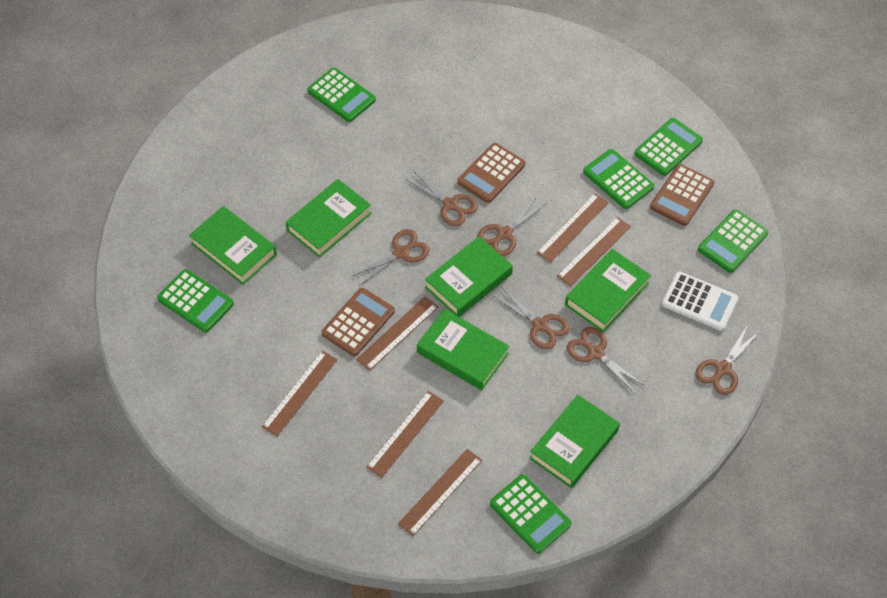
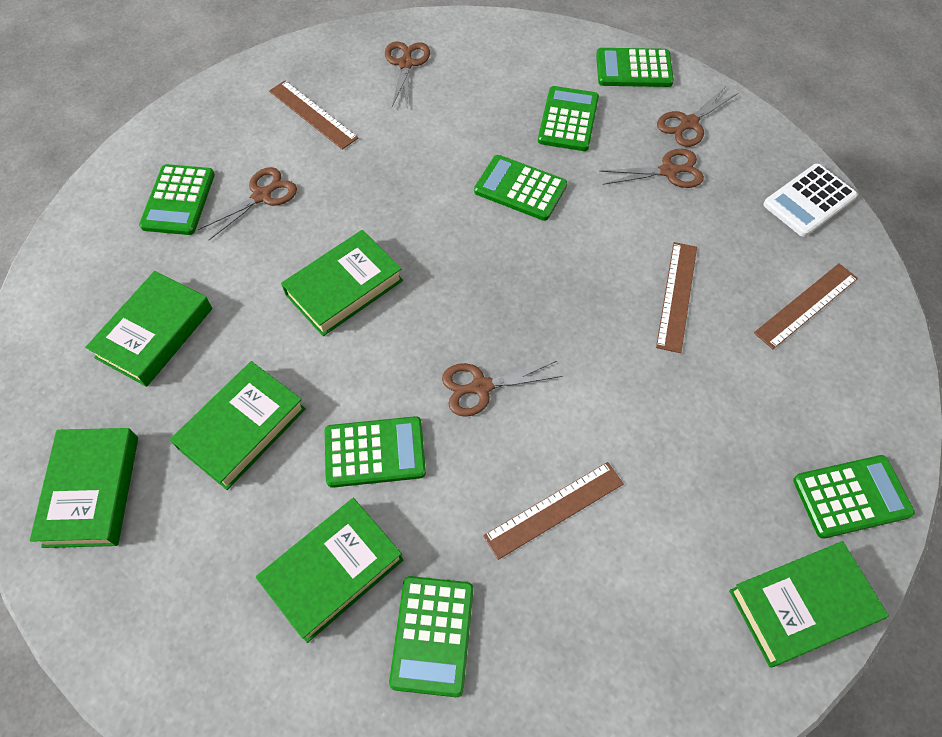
brown calculator: [321,288,395,356] [457,143,525,203] [650,164,714,226] = 3 -> none = 0
brown ruler: [262,351,337,436] [356,296,438,371] [366,391,444,478] [398,449,482,536] [537,193,609,263] [557,217,631,287] = 6 -> [269,81,358,150] [483,462,624,560] [656,242,697,353] [754,263,858,349] = 4
brown scissors: [351,229,430,286] [405,171,478,226] [477,197,547,256] [492,287,570,349] [567,327,645,394] [695,325,760,395] = 6 -> [198,167,297,240] [385,41,430,107] [442,361,563,417] [599,149,704,188] [657,86,738,147] = 5
green calculator: [157,269,234,333] [307,68,376,122] [490,474,571,554] [583,149,654,209] [634,118,703,176] [698,209,768,273] = 6 -> [139,164,215,235] [325,416,426,488] [389,576,474,697] [474,155,567,221] [538,86,599,151] [596,48,674,87] [793,455,915,539] = 7

